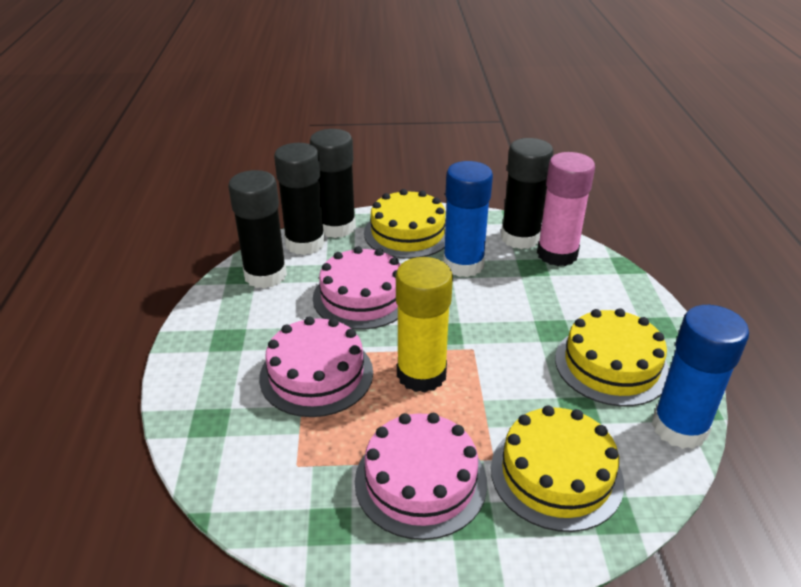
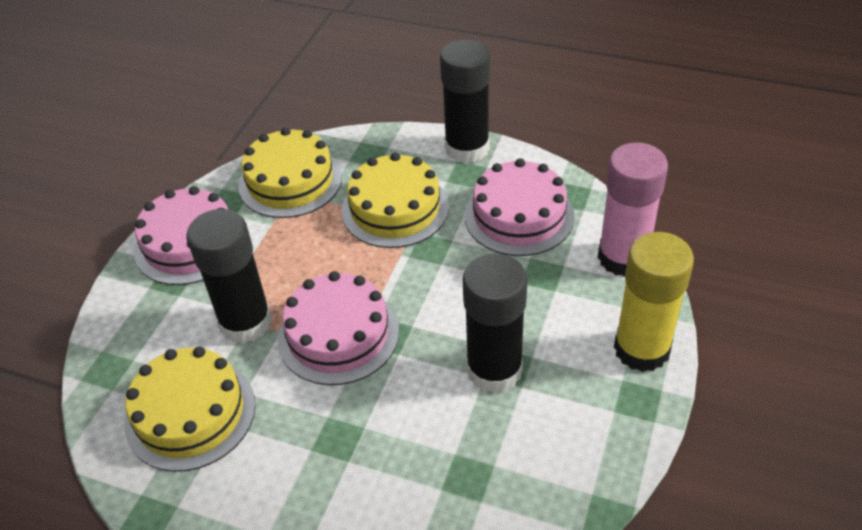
black glue stick: [228,170,287,289] [274,143,325,255] [310,129,356,238] [501,138,553,249] = 4 -> [186,209,272,344] [440,39,490,163] [463,253,528,393] = 3
blue glue stick: [443,161,493,277] [652,305,749,449] = 2 -> none = 0

